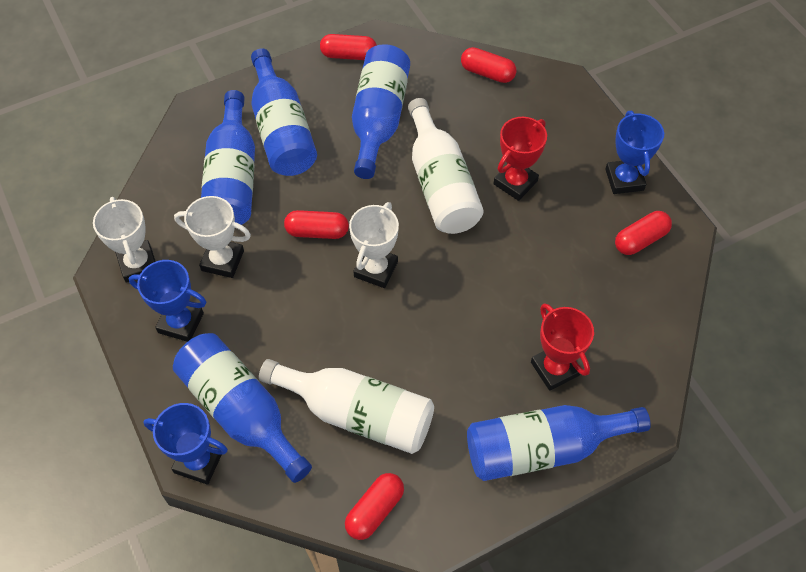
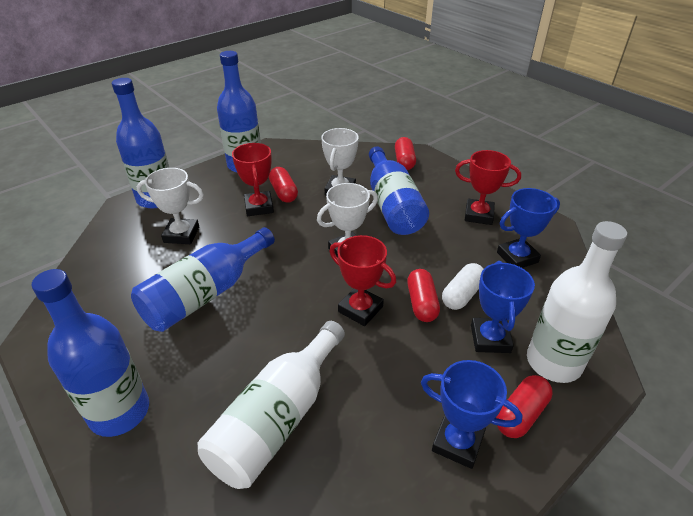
red capsule: [284,210,349,239] [320,34,377,60] [345,473,404,540] [461,47,517,83] [615,211,672,255] = 5 -> [269,167,298,203] [395,137,416,170] [407,269,440,322] [496,375,553,438] = 4
red trophy: [493,117,547,201] [531,303,594,391] = 2 -> [232,143,274,216] [330,235,396,326] [455,150,521,225] = 3
white capsule: none = 0 -> [442,263,484,310] = 1

